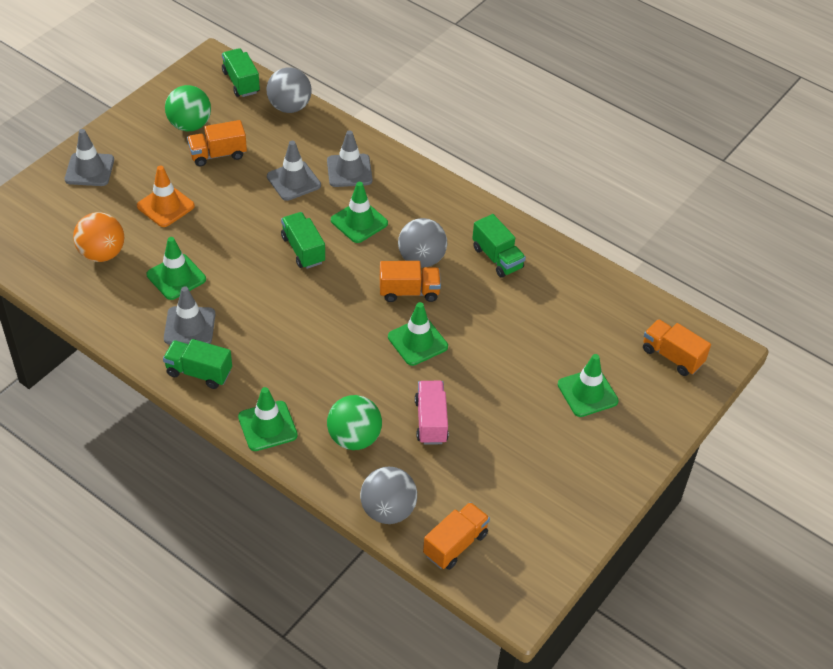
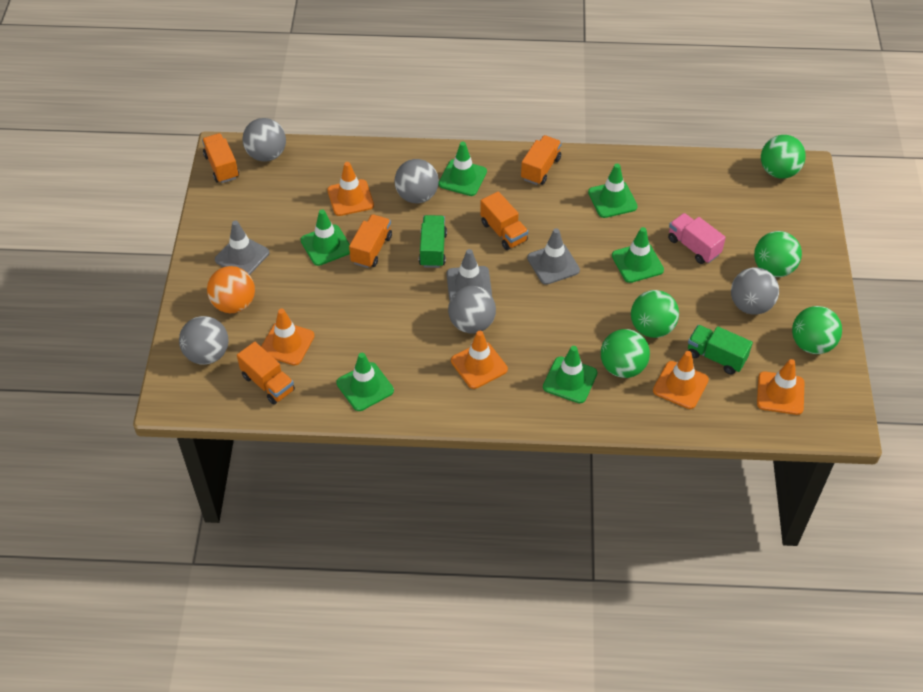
green ball: [165,85,211,131] [327,395,382,450] = 2 -> [601,329,650,378] [631,290,679,338] [754,231,802,277] [761,135,806,179] [792,306,842,354] = 5
green traffic cone: [147,237,206,300] [238,387,298,451] [331,182,388,243] [388,302,448,366] [558,354,619,417] = 5 -> [300,209,350,266] [336,353,394,411] [439,142,487,196] [543,346,597,403] [588,164,638,218] [612,227,664,283] = 6
green truck: [163,339,232,389] [222,48,260,97] [281,212,325,269] [472,214,526,278] = 4 -> [419,215,447,268] [688,325,753,374] = 2
grey ball: [267,68,311,113] [360,467,417,524] [398,218,447,267] = 3 -> [179,316,228,364] [242,118,286,162] [394,159,439,203] [448,286,496,333] [731,268,779,315] = 5
grey traffic cone: [65,129,114,186] [164,286,215,345] [267,141,321,201] [327,130,372,187] = 4 -> [215,221,269,275] [447,249,492,300] [527,228,580,285] = 3
orange traffic cone: [137,166,195,227] = 1 -> [261,309,315,365] [327,162,374,216] [451,331,508,389] [653,351,709,409] [757,359,804,415] = 5
orange truck: [187,120,247,166] [380,261,441,302] [423,502,490,570] [643,319,711,376] = 4 -> [202,133,239,183] [237,342,295,405] [349,214,392,268] [480,191,528,250] [521,135,562,185] = 5

